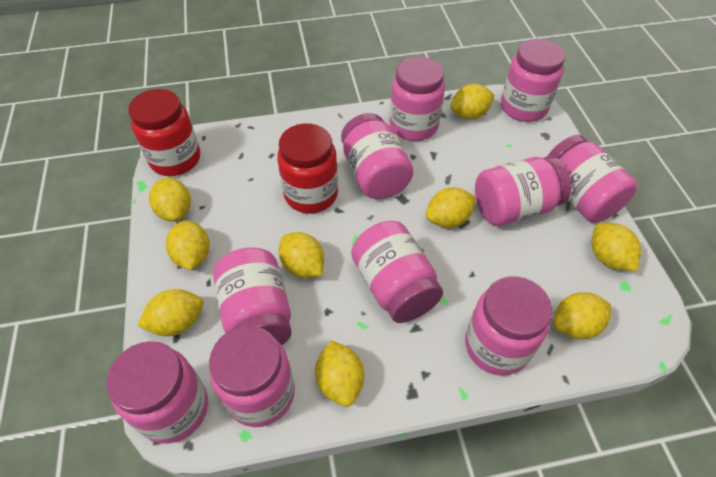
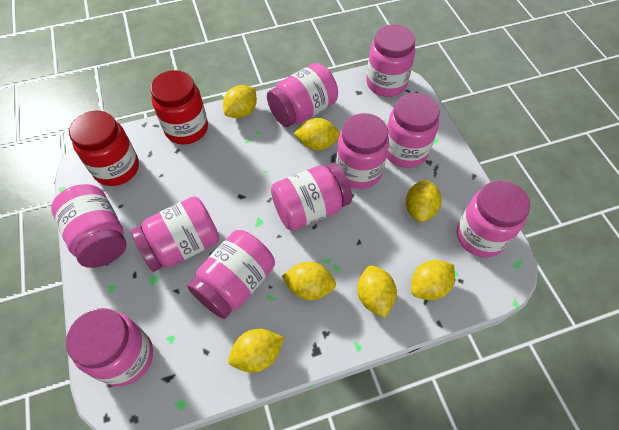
yellow lemon: [137,289,203,336] [149,178,191,222] [166,220,210,270] [279,232,324,278] [315,340,364,407] [426,187,476,228] [450,84,495,119] [554,292,611,339] [592,223,641,271] = 9 -> [223,85,257,118] [228,329,284,373] [282,262,336,300] [294,118,340,150] [357,265,397,318] [406,180,441,222] [411,260,455,300] = 7

